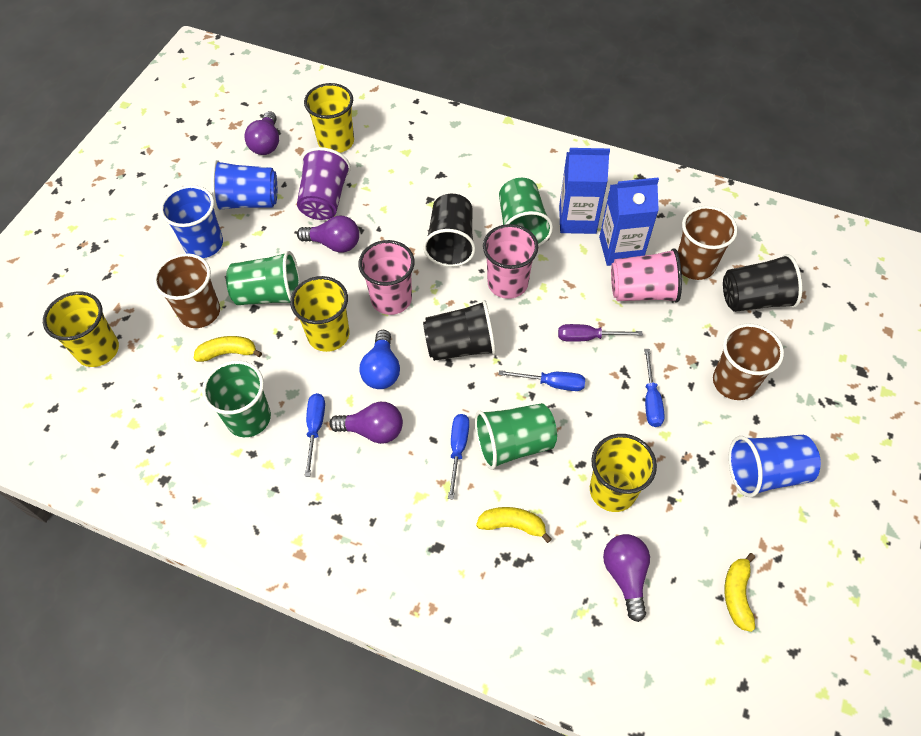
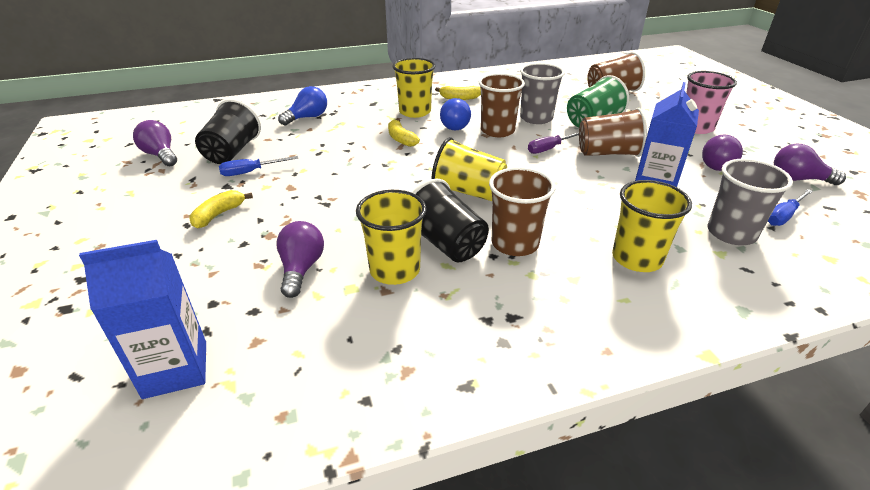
black cup: [423,194,476,267] [423,300,496,361] [723,254,803,312] = 3 -> [195,99,261,164] [412,179,489,262] = 2
blue cup: [160,185,223,258] [211,160,277,211] [728,435,821,497] = 3 -> none = 0
blue light bulb: [359,330,400,389] = 1 -> [278,86,327,126] [440,98,471,130] = 2
blue screwdriver: [304,393,325,477] [448,414,469,499] [498,370,585,391] [644,349,665,427] = 4 -> [219,156,298,176] [768,189,813,226] = 2
brown cup: [153,253,220,328] [678,206,738,280] [713,323,784,400] = 3 -> [478,73,525,137] [489,167,555,256] [579,108,647,157] [587,52,645,91] = 4
green cup: [202,360,271,437] [226,251,300,305] [475,403,557,470] [499,178,553,246] = 4 -> [567,75,629,128] = 1
grey cup: none = 0 -> [520,63,565,124] [707,159,793,245] = 2
pink cup: [358,240,415,315] [483,224,538,299] [611,248,682,303] = 3 -> [686,71,737,134] = 1
purple cup: [297,147,351,220] = 1 -> none = 0

